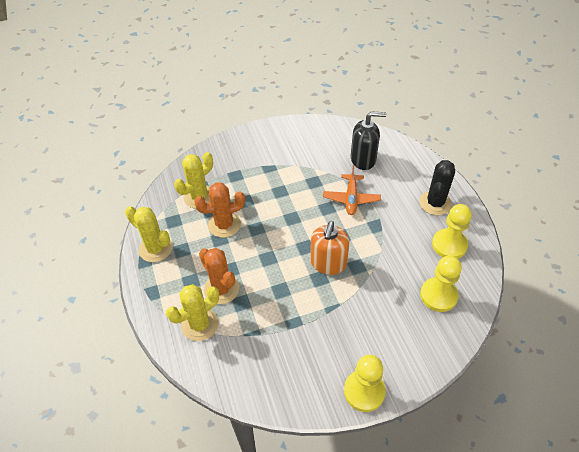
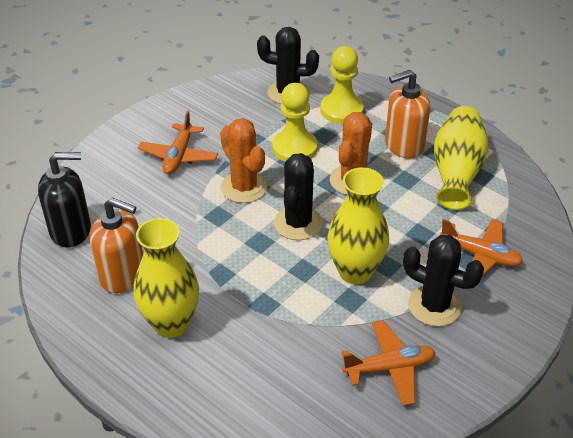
black cactus: [419,160,455,215] = 1 -> [257,27,319,104] [274,153,323,240] [403,235,484,326] = 3
orange plane: [323,165,381,215] = 1 -> [138,110,218,174] [341,320,436,406] [439,219,523,275] = 3
orange soap dispenser: [311,221,350,275] = 1 -> [90,198,143,293] [385,70,430,159] = 2
yellow cactus: [125,206,173,262] [166,284,219,341] [174,152,213,209] = 3 -> none = 0
yellow pawn: [344,355,386,412] [420,256,462,312] [432,204,472,259] = 3 -> [272,83,318,162] [320,46,364,124] = 2
yellow vase: none = 0 -> [133,218,199,338] [327,167,389,284] [434,106,489,210] = 3

